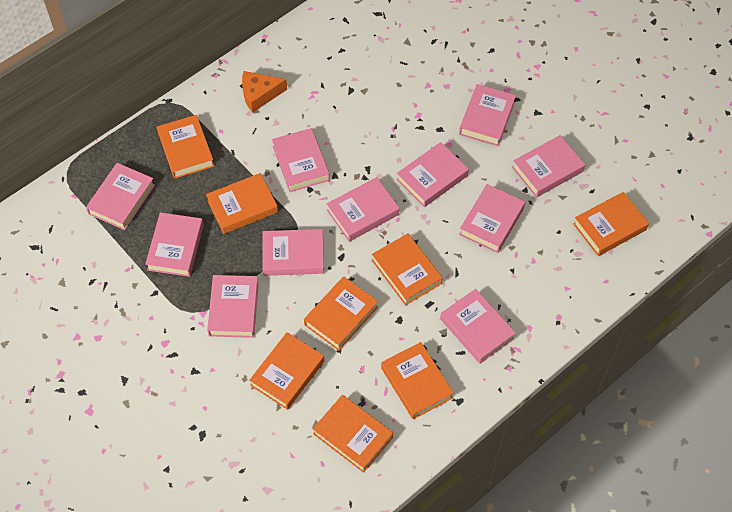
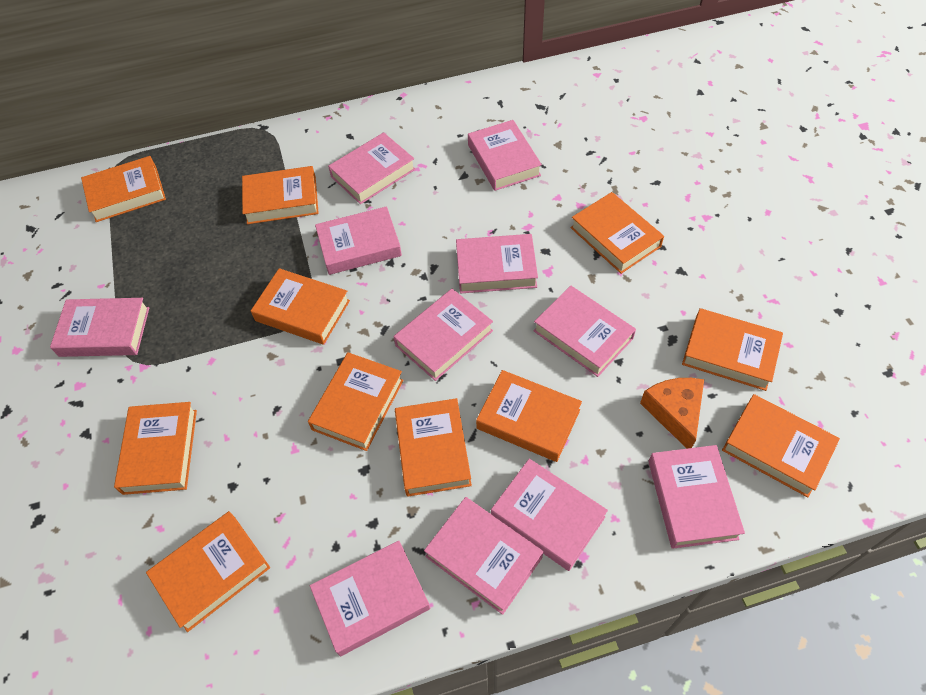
orange book: [157,115,214,179] [206,173,278,234] [249,332,324,410] [304,276,378,351] [313,395,393,473] [372,234,443,306] [381,342,454,419] [573,192,649,256] = 8 -> [81,156,166,222] [114,402,197,495] [146,511,270,632] [242,166,319,224] [251,268,350,345] [308,352,404,451] [395,398,472,497] [476,370,582,462] [570,192,664,274] [682,308,783,391] [722,394,840,497] = 11

